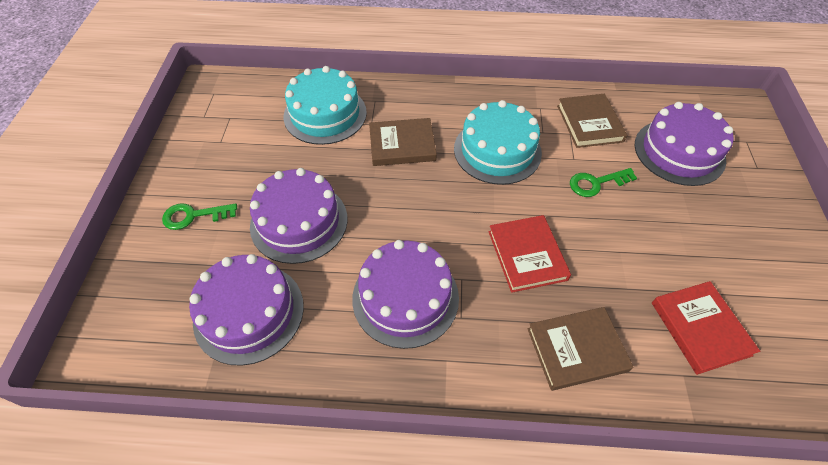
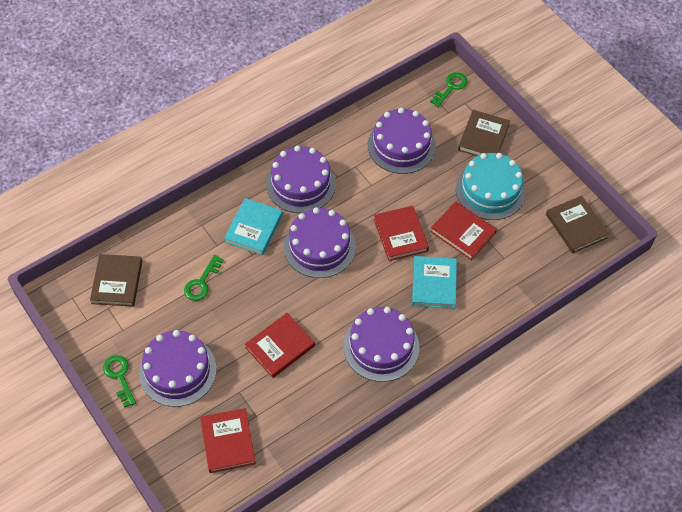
green key: [162,203,237,230] [570,168,637,197] = 2 -> [103,355,136,407] [184,255,224,301] [430,72,468,107] = 3
purple cake: [189,254,304,366] [250,168,348,264] [352,240,459,349] [635,102,734,186] = 4 -> [139,330,217,407] [266,146,336,213] [284,207,356,278] [343,307,419,382] [368,108,436,174] = 5
red book: [488,215,571,293] [652,281,760,375] = 2 -> [200,408,256,473] [245,313,315,378] [374,206,429,261] [430,201,497,260] = 4
turquoise book: none = 0 -> [224,198,283,255] [412,256,457,309] = 2
turquoise cake: [284,66,367,145] [454,100,542,185] = 2 -> [456,153,526,220] = 1

